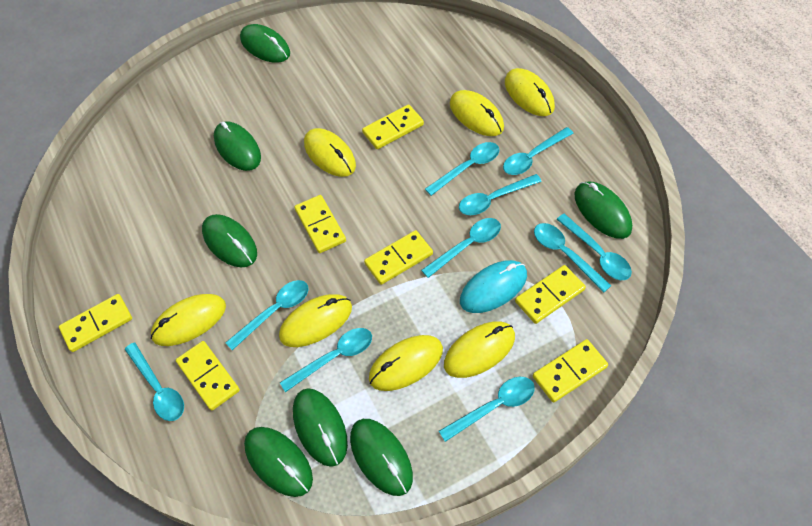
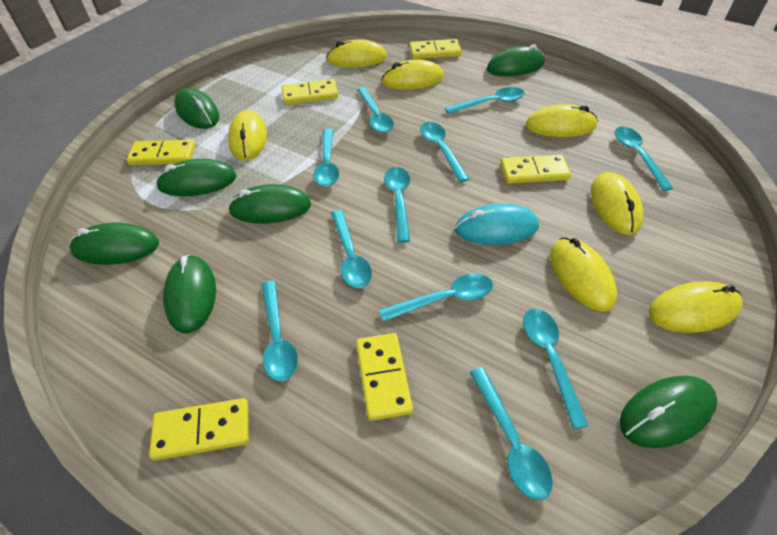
turquoise spoon: [124,342,184,421] [225,280,309,350] [280,328,372,392] [421,218,501,278] [425,142,499,196] [439,377,535,442] [459,174,542,215] [503,127,573,175] [534,223,612,293] [557,214,632,280] = 10 -> [262,280,298,381] [313,129,339,187] [331,210,372,288] [357,87,394,133] [379,274,493,322] [384,167,410,243] [420,122,469,182] [445,87,525,114] [470,367,553,500] [523,309,589,429] [614,126,673,191] = 11
yellow domino: [59,294,132,352] [176,341,240,411] [295,195,346,253] [362,104,424,149] [364,230,433,285] [515,265,586,324] [533,339,608,403] = 7 -> [126,140,195,165] [149,398,249,461] [282,79,338,105] [356,333,413,421] [409,39,462,59] [500,155,571,183] = 6

